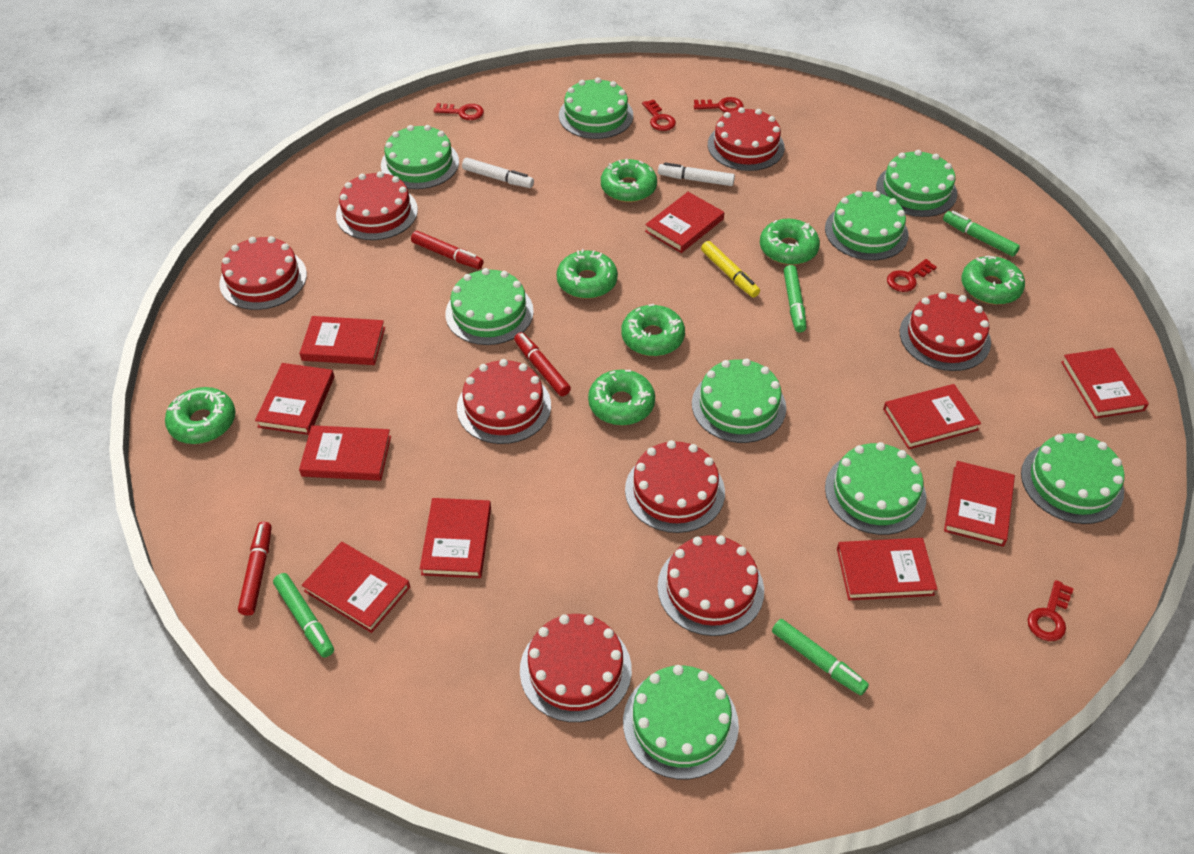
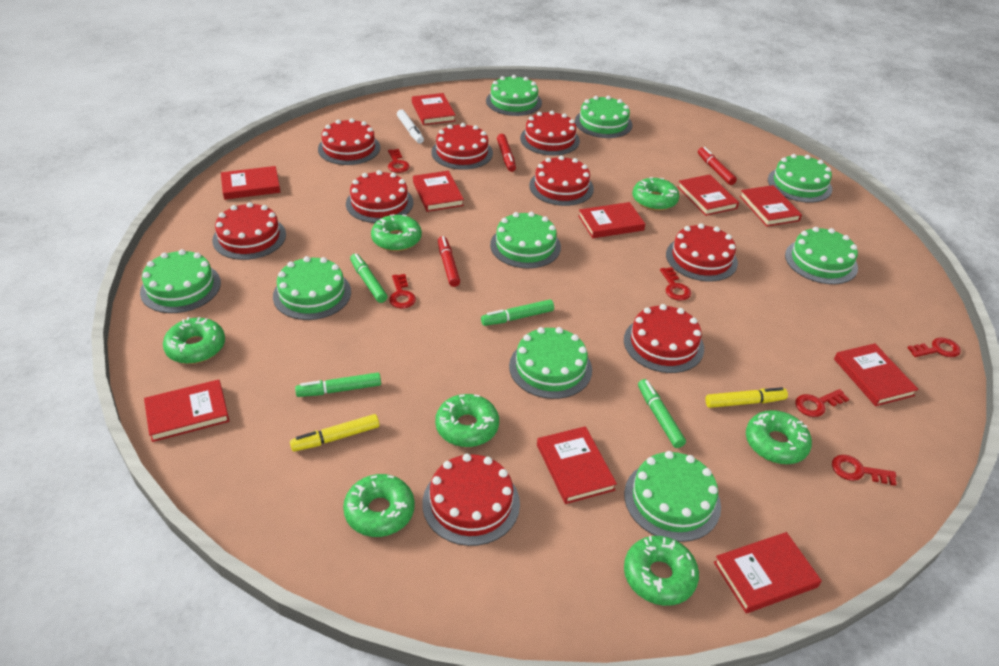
red cake: [219,236,307,310] [336,171,418,240] [457,359,551,444] [520,614,632,722] [625,440,725,533] [657,535,764,636] [708,107,785,171] [900,292,991,371] = 8 -> [212,202,286,260] [318,118,380,165] [346,170,413,223] [422,454,520,546] [431,123,493,170] [520,111,580,156] [529,156,594,206] [624,304,704,373] [666,223,738,281] = 9
red key: [434,103,484,120] [642,99,676,131] [694,97,743,112] [887,259,937,292] [1028,580,1074,641] = 5 -> [388,149,410,173] [389,274,416,309] [660,267,691,301] [795,389,849,417] [832,455,896,486] [907,338,961,357] = 6
white marker: [462,158,534,188] [658,162,735,186] = 2 -> [397,110,424,144] = 1
yellow marker: [701,241,760,298] = 1 -> [290,414,379,452] [705,387,788,408] = 2

